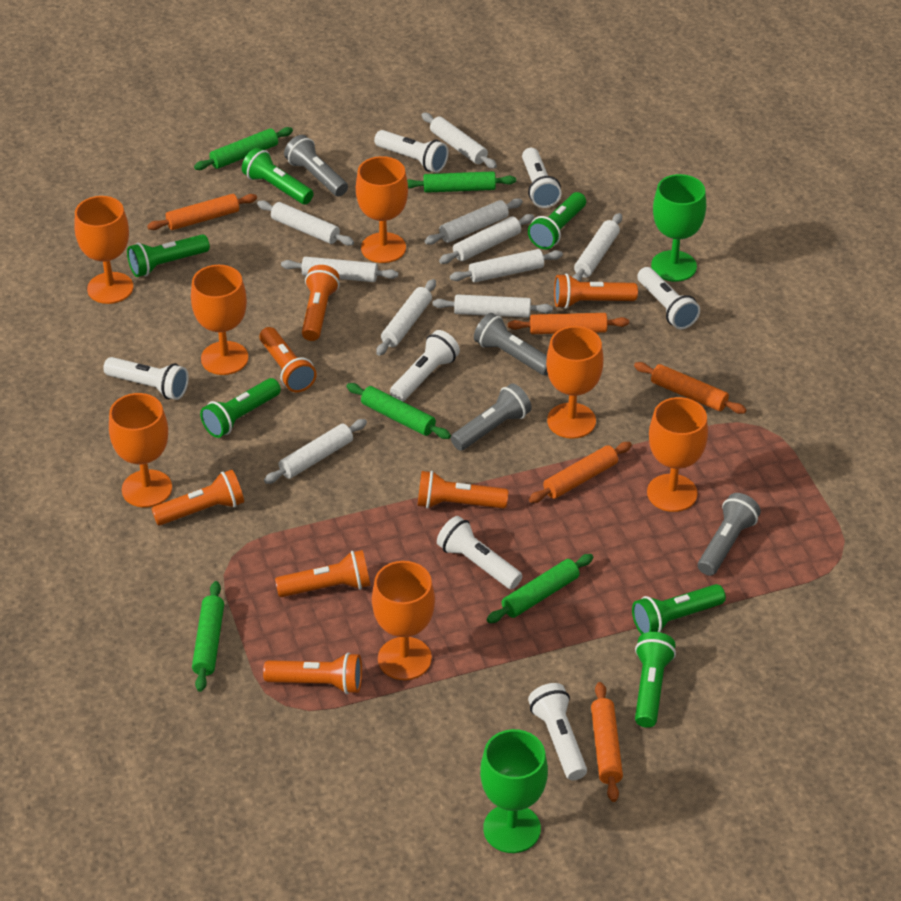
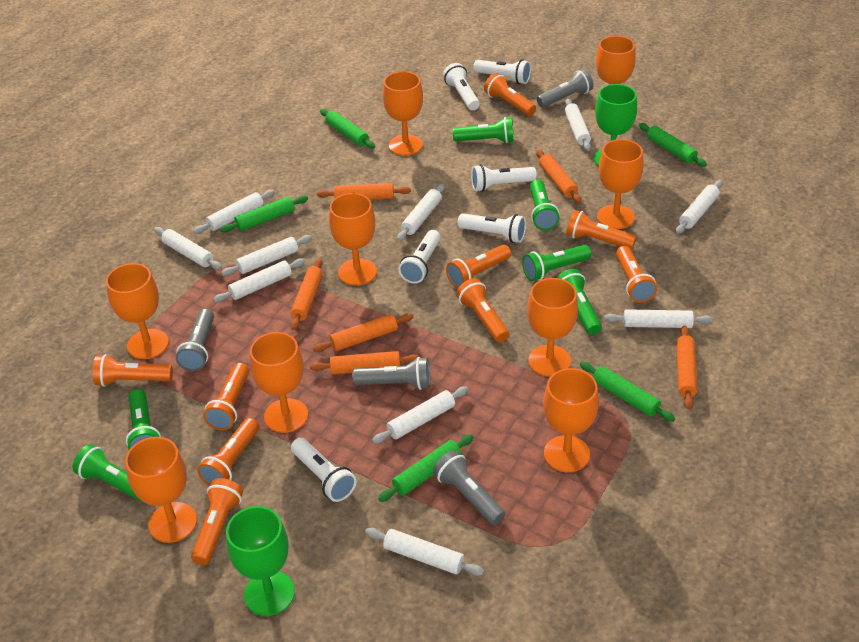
orange flashlight: [151,470,244,525] [259,327,316,392] [263,652,362,694] [275,550,370,597] [302,265,340,341] [418,471,508,509] [554,273,638,309] = 7 -> [92,354,173,387] [191,478,243,565] [197,418,259,486] [203,363,249,430] [446,245,511,288] [456,278,509,343] [484,73,536,116] [566,210,637,249] [616,246,657,303] = 9
orange goblet: [75,196,133,304] [109,393,172,507] [191,265,248,375] [356,156,408,263] [372,561,435,680] [546,326,603,439] [647,397,708,512] = 7 -> [106,263,169,359] [125,437,197,543] [250,332,308,433] [329,193,377,286] [383,71,423,156] [527,278,578,377] [543,368,599,472] [594,36,636,109] [597,139,644,229] = 9
orange rolling pin: [147,194,257,230] [508,313,629,334] [529,442,632,503] [591,682,623,802] [634,362,746,414] = 5 -> [290,258,323,330] [310,351,420,374] [313,313,413,352] [317,183,411,200] [536,149,581,203] [676,325,698,409] = 6
white flashlight: [103,357,189,400] [374,130,448,173] [390,330,460,401] [437,516,522,589] [522,148,562,208] [528,683,587,780] [637,267,700,329] = 7 -> [291,438,356,502] [398,230,441,284] [443,63,480,110] [458,213,526,243] [471,164,537,192] [474,59,531,84] = 6

